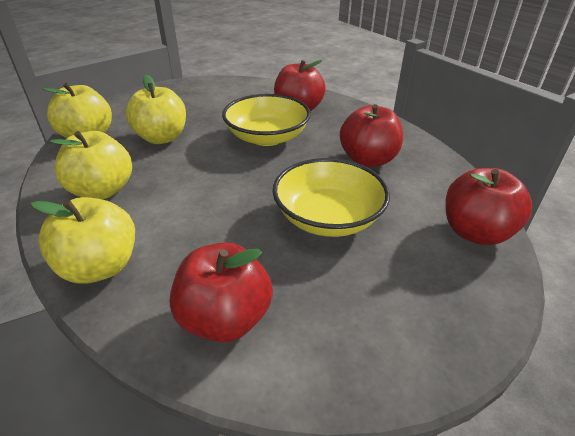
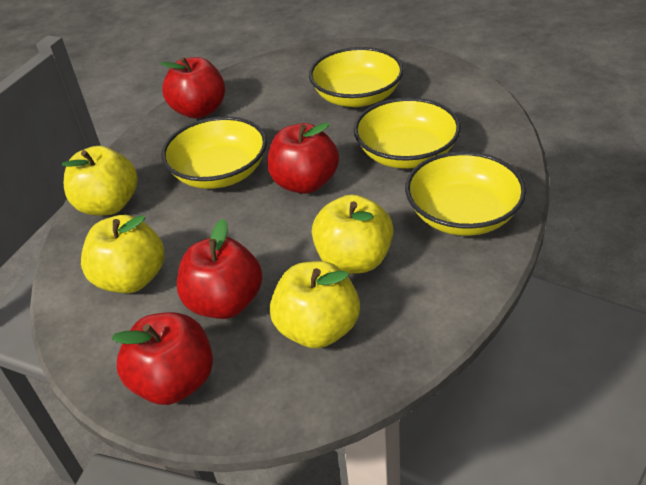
yellow bowl: [222,94,311,146] [273,158,390,237] = 2 -> [162,116,267,189] [309,47,404,107] [354,97,461,169] [405,151,526,236] = 4

